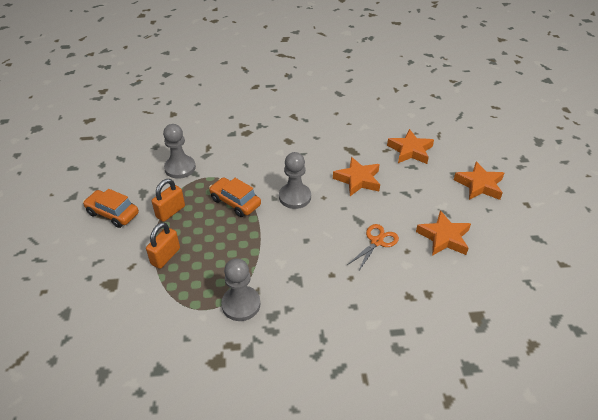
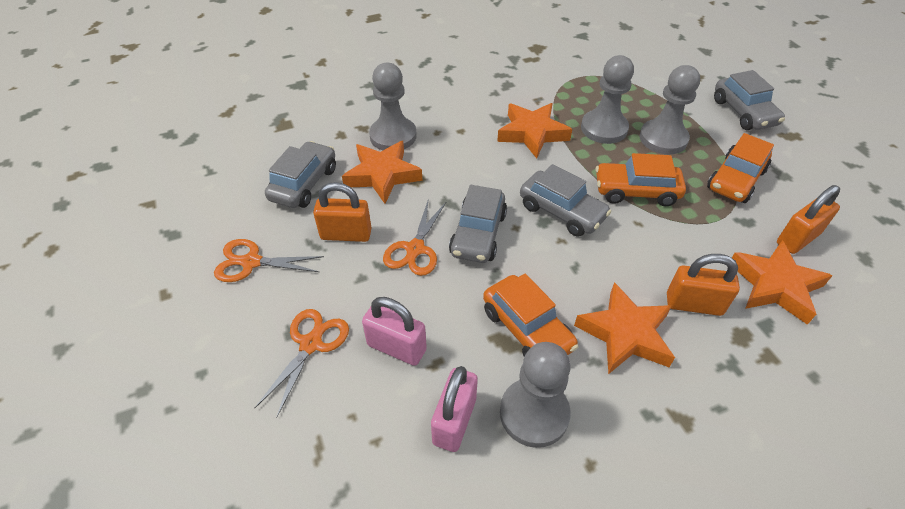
grey car: none = 0 -> [265,141,336,208] [449,185,507,263] [520,164,611,237] [714,70,785,130] = 4
grey pawn: [163,124,196,179] [221,258,260,321] [279,152,311,209] = 3 -> [369,63,417,150] [500,342,571,448] [581,55,634,144] [640,65,700,154] = 4
orange car: [83,189,139,228] [209,177,261,217] = 2 -> [483,274,579,357] [595,153,686,206] [707,133,774,203] = 3
orange padlock: [146,222,180,269] [152,179,185,222] = 2 -> [313,182,372,242] [667,254,740,316] [777,185,840,254] = 3
orange scissors: [347,224,399,272] = 1 -> [214,239,324,282] [255,309,349,418] [383,201,446,276] = 3
pink padlock: none = 0 -> [362,297,427,366] [431,366,478,452] = 2

